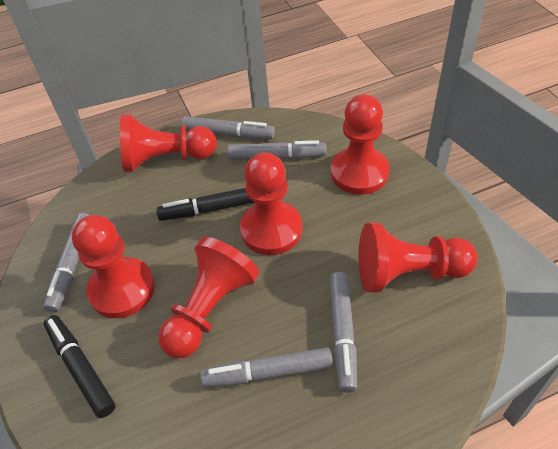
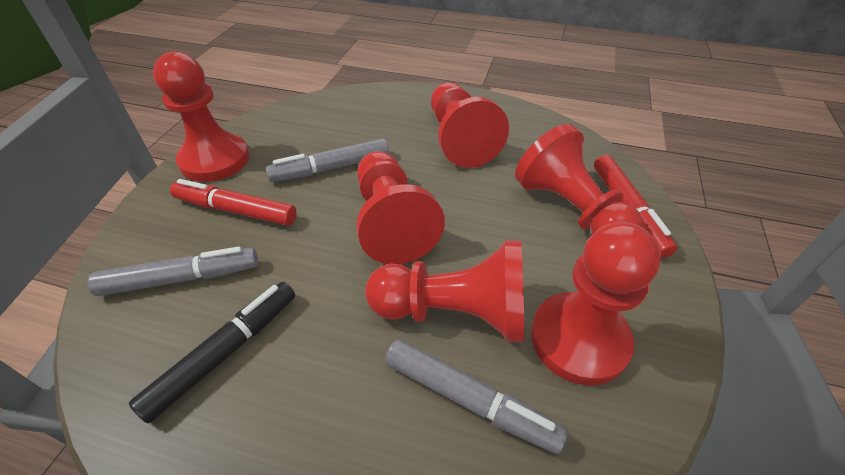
black marker: [44,315,116,418] [156,188,255,221] = 2 -> [129,282,295,423] = 1
grey marker: [43,213,89,313] [181,117,275,139] [200,347,333,387] [227,140,326,160] [330,272,357,393] = 5 -> [87,247,258,296] [266,138,389,182] [385,340,568,454] = 3
red marker: none = 0 -> [170,179,297,226] [594,155,677,258] = 2

